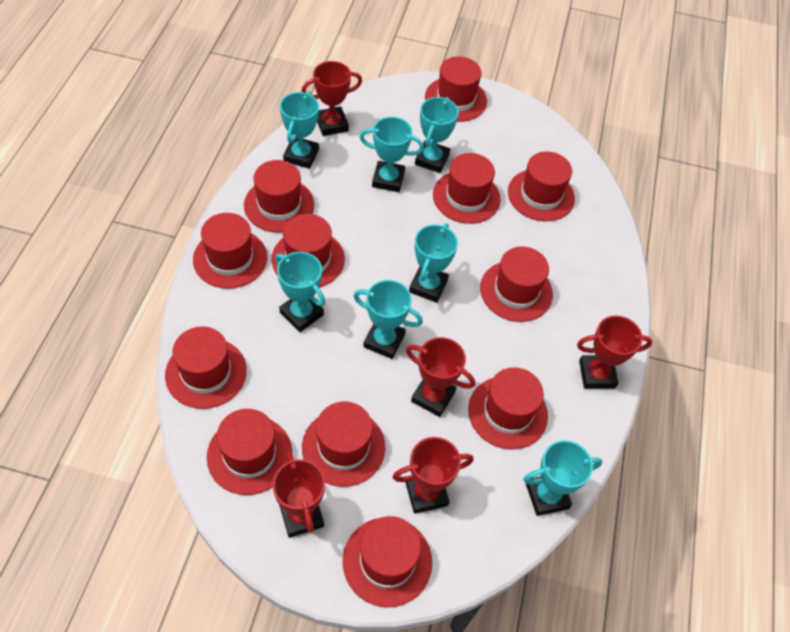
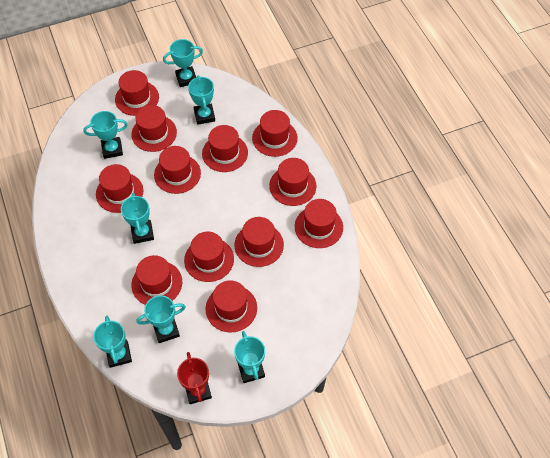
red trophy: [273,451,325,538] [301,61,362,136] [393,437,473,514] [406,337,475,417] [577,315,652,389] = 5 -> [177,352,212,404] = 1

